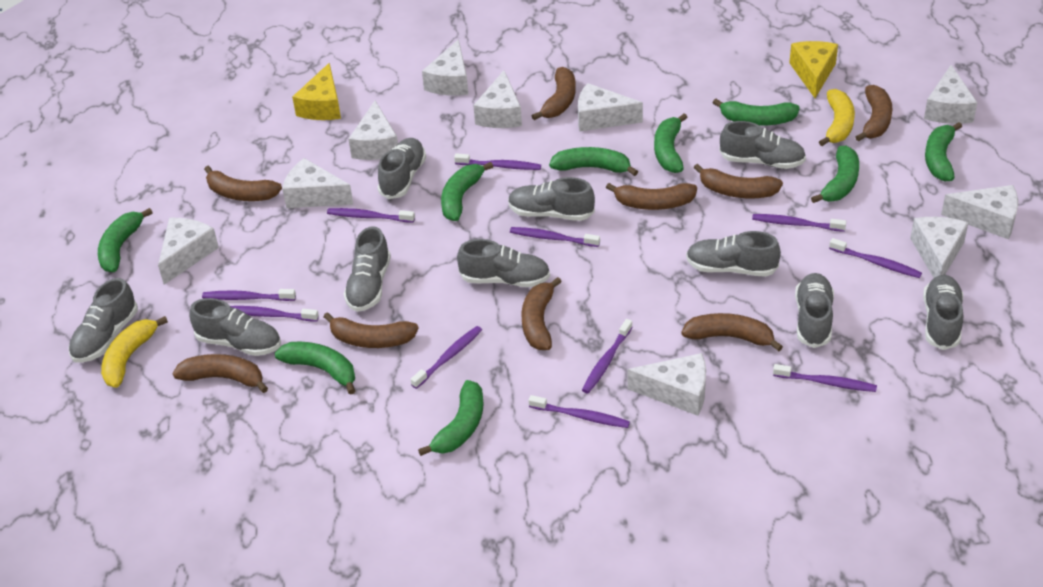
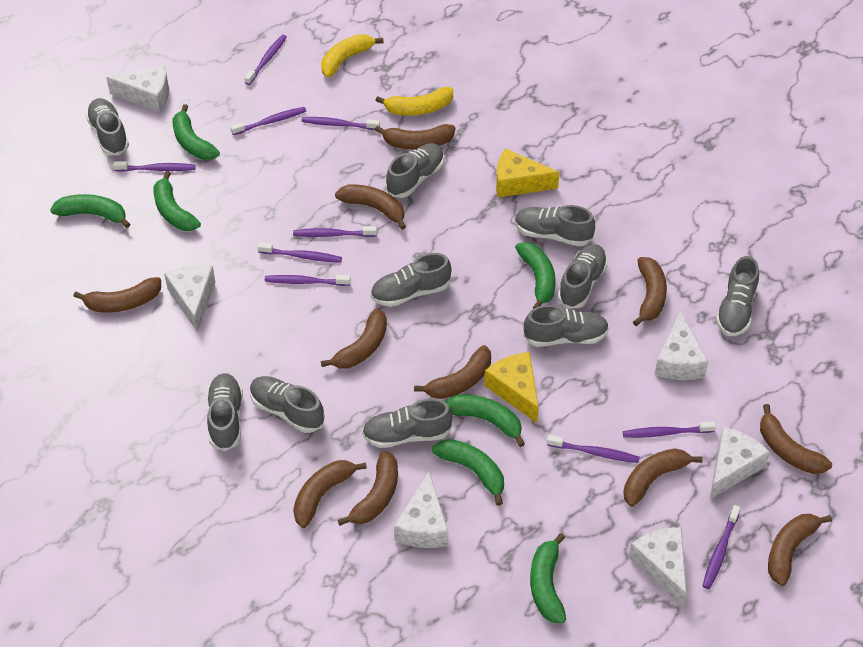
brown banana: [172,354,268,393] [204,166,282,201] [323,312,419,348] [521,277,562,350] [532,67,576,120] [606,183,697,210] [682,313,783,352] [694,164,783,198] [855,85,893,141] = 9 -> [73,277,161,313] [293,460,367,528] [321,308,387,369] [335,184,406,230] [338,451,398,526] [375,124,455,150] [414,345,491,399] [623,448,703,507] [633,257,667,326] [760,404,832,474] [768,514,832,586] = 11
green banana: [98,208,153,272] [275,342,355,395] [418,380,484,456] [441,162,493,221] [549,147,638,176] [654,114,688,173] [713,99,800,126] [811,146,859,203] [925,122,962,181] = 9 -> [50,194,130,228] [153,171,201,231] [172,104,220,160] [432,439,504,506] [446,394,525,447] [515,242,556,309] [530,533,566,623] = 7
purple toothbrush: [202,289,296,301] [230,306,319,322] [327,208,415,223] [411,326,482,389] [454,154,541,170] [510,227,600,247] [528,395,630,428] [582,319,633,393] [752,214,846,232] [773,364,877,392] [829,238,922,278] = 11 -> [113,161,195,172] [230,107,306,135] [244,35,287,85] [258,243,342,263] [265,275,351,286] [293,226,377,237] [302,117,380,130] [547,435,640,463] [623,422,716,438] [703,505,741,589] = 10
white cheese: [158,218,219,285] [282,158,354,208] [349,101,398,160] [422,39,468,96] [473,70,522,128] [578,83,643,131] [627,353,706,416] [910,217,968,278] [924,65,977,124] [941,185,1018,239] = 10 -> [106,65,169,112] [164,265,215,332] [394,472,449,548] [629,527,686,607] [654,311,708,380] [710,426,770,499] = 6

